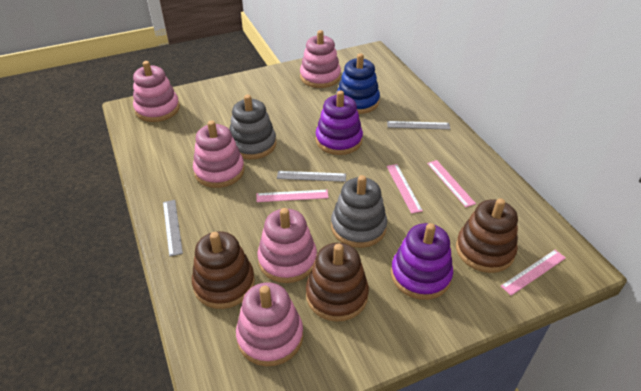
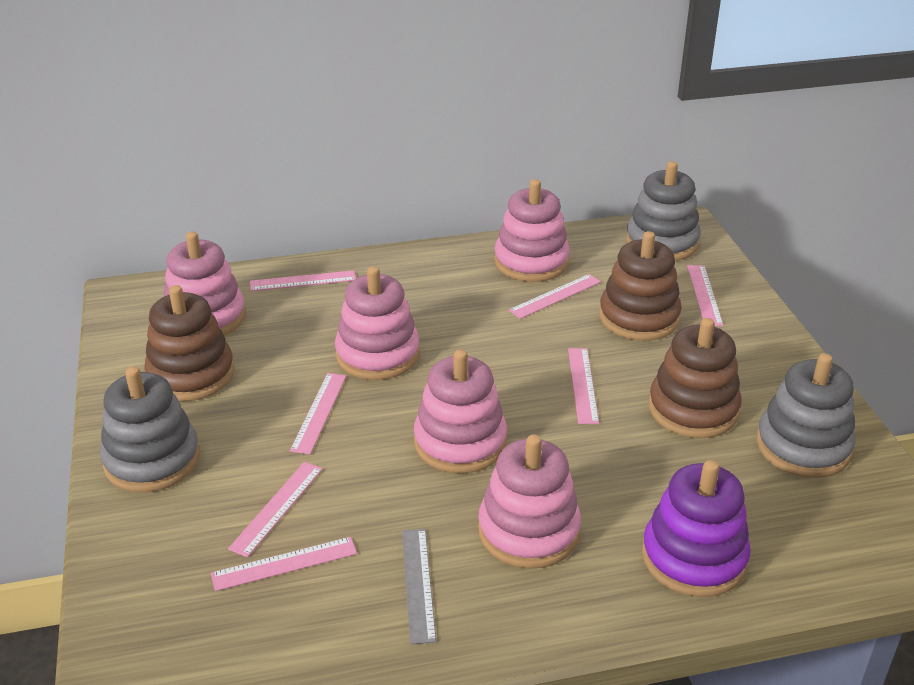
blue stacking toy: [337,54,380,114] = 1 -> none = 0
grey ruler: [163,200,183,257] [277,171,346,182] [387,121,450,130] = 3 -> [402,529,436,644] = 1
grey stacking toy: [229,95,276,160] [331,175,387,248] = 2 -> [100,366,200,493] [626,161,701,261] [756,353,856,478] = 3
pink ruler: [256,190,329,202] [387,164,423,214] [427,160,476,207] [501,250,566,296] = 4 -> [211,537,357,591] [228,462,323,557] [250,270,356,291] [290,373,346,454] [509,274,601,319] [568,348,599,424] [687,265,723,326] = 7
purple stacking toy: [316,91,363,155] [391,223,453,300] = 2 -> [642,460,751,597] = 1

